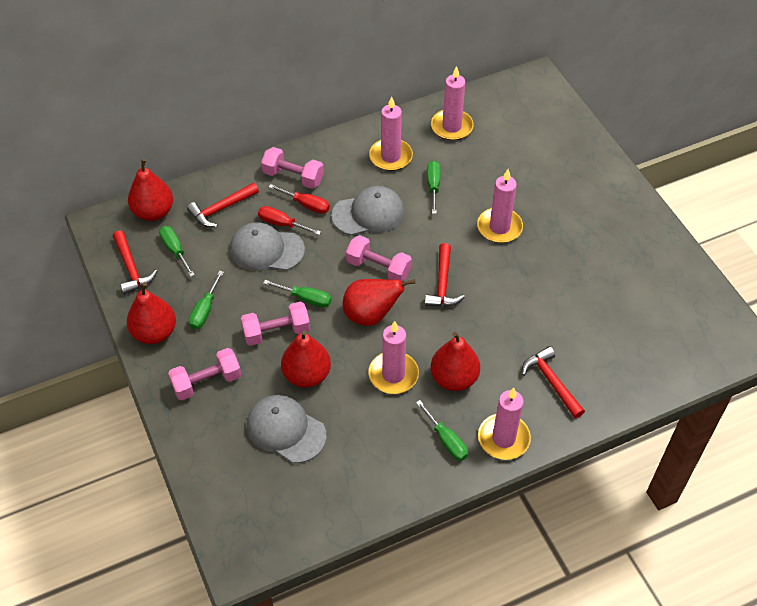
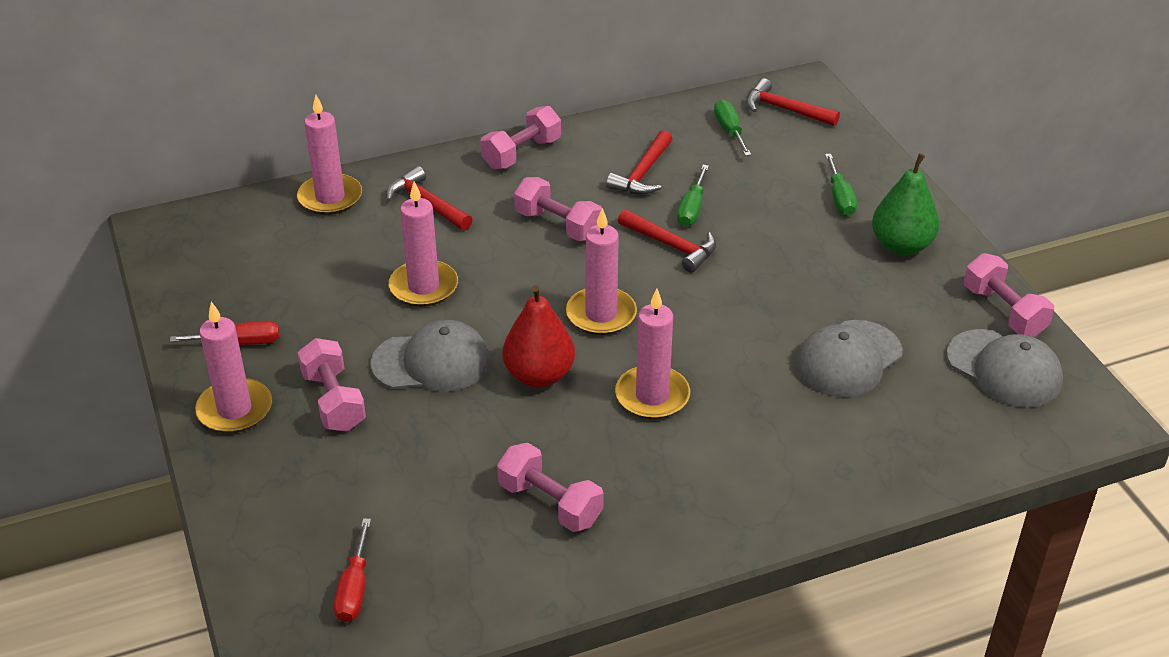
green pear: none = 0 -> [872,153,939,255] = 1
green screwdriver: [159,226,195,277] [189,271,224,329] [263,280,331,308] [416,400,468,461] [427,161,441,214] = 5 -> [677,165,709,226] [714,99,751,156] [825,154,857,216] = 3
pink dumbbell: [168,348,241,400] [241,302,310,346] [261,147,324,189] [346,235,412,282] = 4 -> [298,338,366,431] [480,106,561,169] [497,443,604,532] [514,177,602,241] [964,253,1054,337] = 5
red pear: [127,282,176,344] [128,159,173,221] [281,330,331,387] [342,279,416,326] [431,332,480,391] = 5 -> [503,285,575,388] = 1

